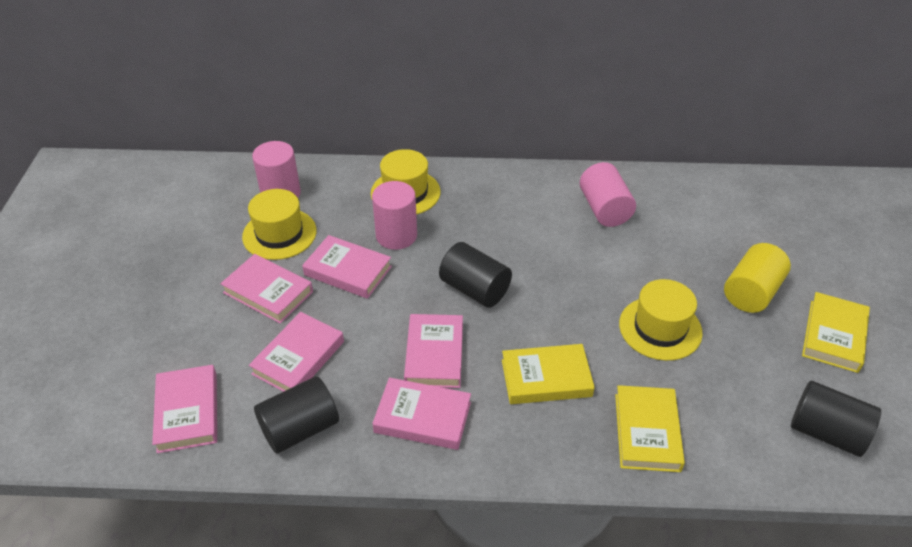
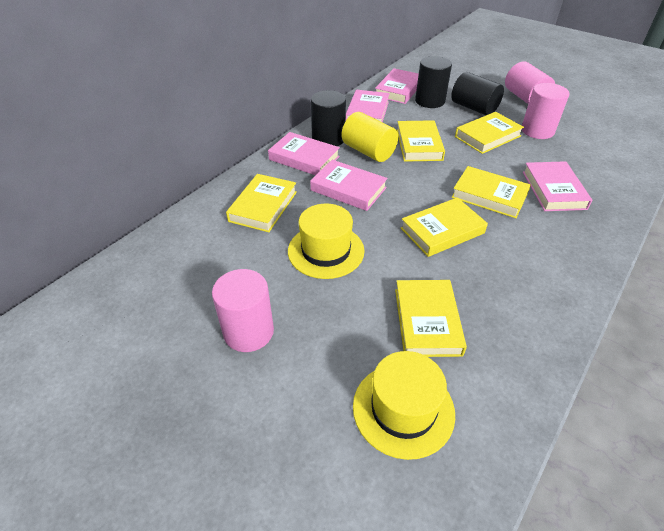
pink book: [152,365,217,453] [220,254,313,324] [249,312,344,392] [302,235,392,299] [372,378,471,450] [404,314,463,388] = 6 -> [268,132,340,175] [310,160,387,211] [346,90,390,122] [375,68,419,104] [523,161,592,211] = 5
yellow book: [502,344,595,404] [615,385,685,472] [802,292,870,373] = 3 -> [226,174,297,232] [395,280,467,357] [397,120,445,162] [401,197,488,257] [451,166,531,218] [455,112,524,154] = 6
yellow hat: [242,189,317,260] [371,149,441,215] [619,279,703,361] = 3 -> [288,204,365,279] [353,351,455,460] = 2

